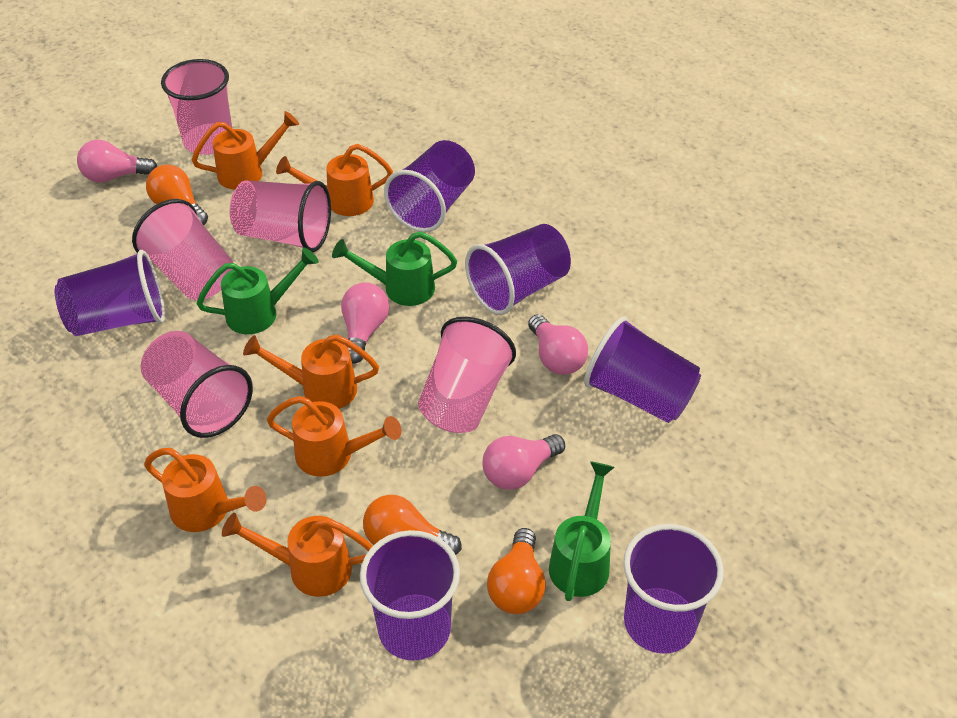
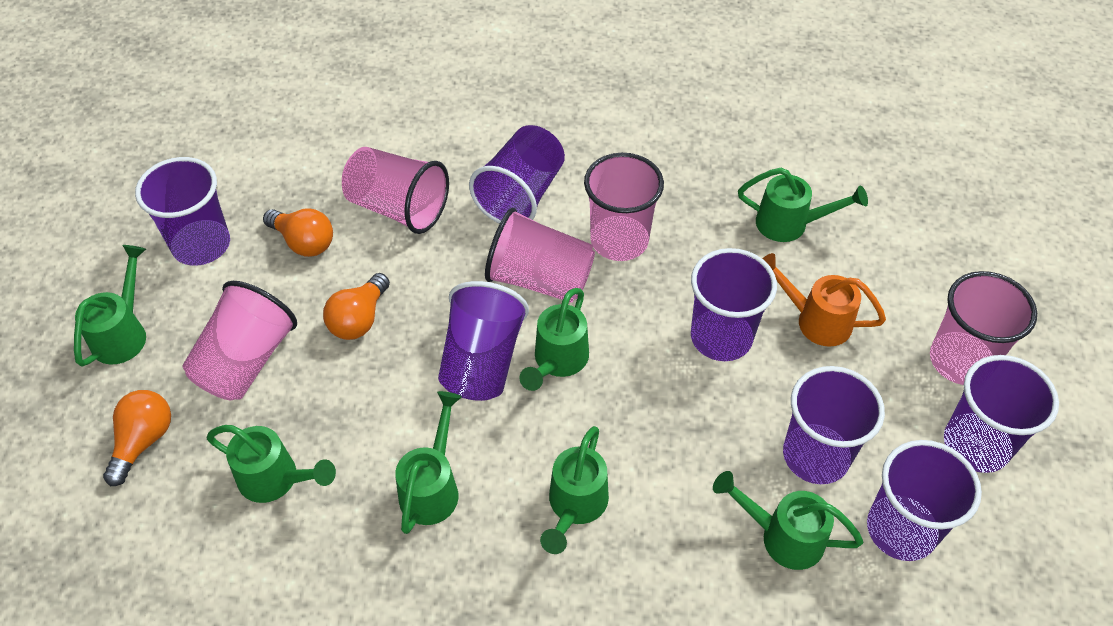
green watering can: [196,248,319,334] [332,231,457,306] [549,461,615,601] = 3 -> [74,245,146,367] [207,425,336,503] [395,391,462,534] [519,288,589,391] [540,426,609,554] [713,471,863,570] [738,168,868,242] = 7
orange watering can: [144,448,267,532] [192,111,299,190] [222,513,372,597] [243,335,379,409] [267,396,401,477] [276,144,393,216] = 6 -> [762,253,886,347] = 1
pink light bulb: [77,140,157,182] [341,282,389,364] [483,434,565,490] [528,314,588,375] = 4 -> none = 0
purple cup: [55,250,165,336] [360,530,460,661] [384,140,475,232] [465,224,571,315] [584,317,701,423] [623,524,724,654] = 6 -> [135,157,230,266] [438,281,529,401] [469,125,565,224] [691,248,777,361] [783,366,885,484] [867,440,982,561] [944,355,1059,473] = 7

